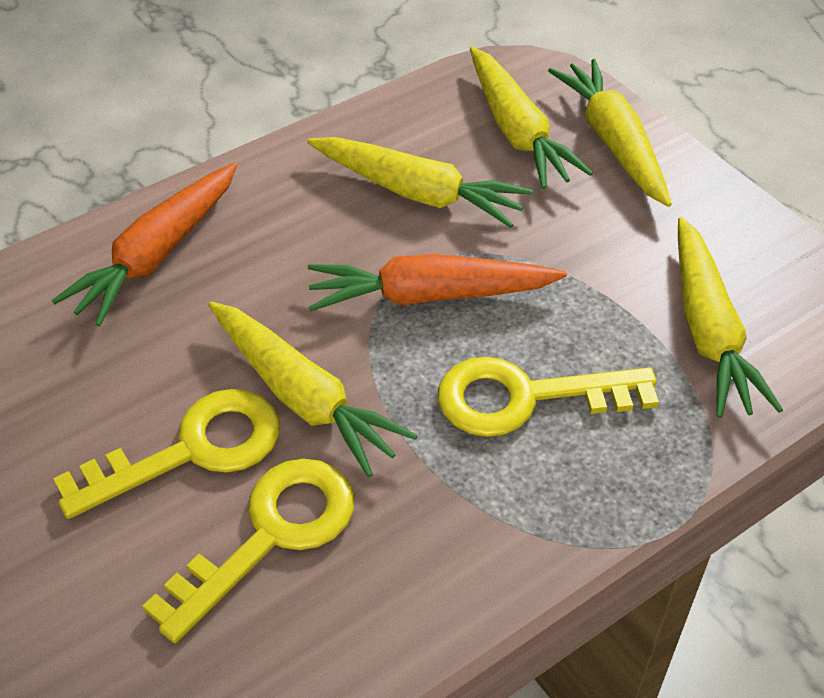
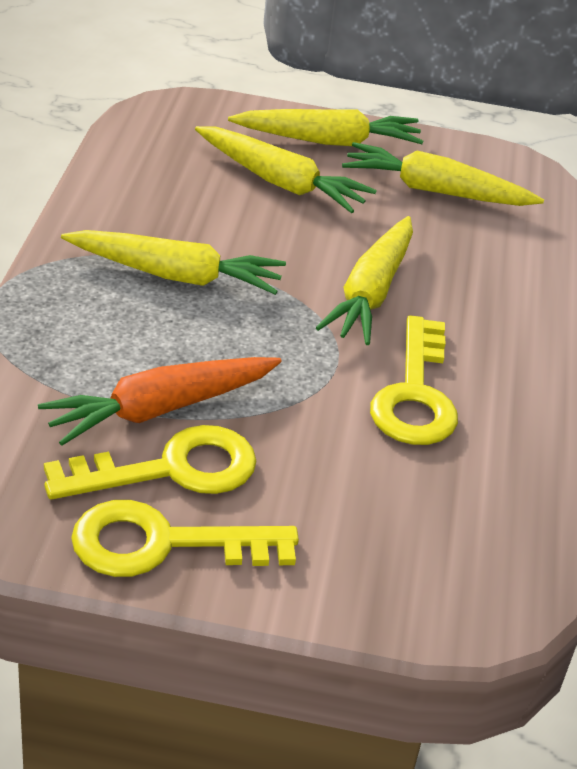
orange carrot: [52,163,237,326] [308,254,567,311] = 2 -> [38,357,282,446] = 1

